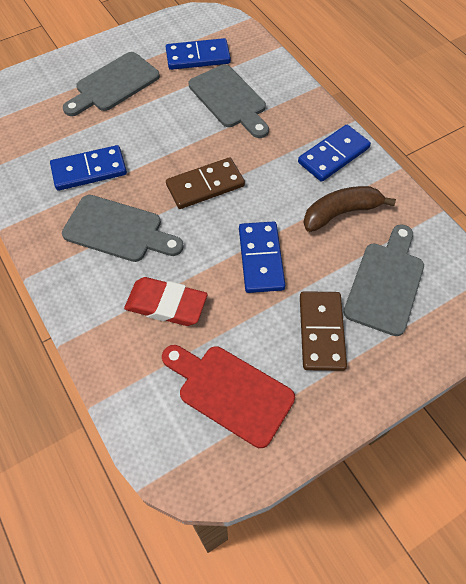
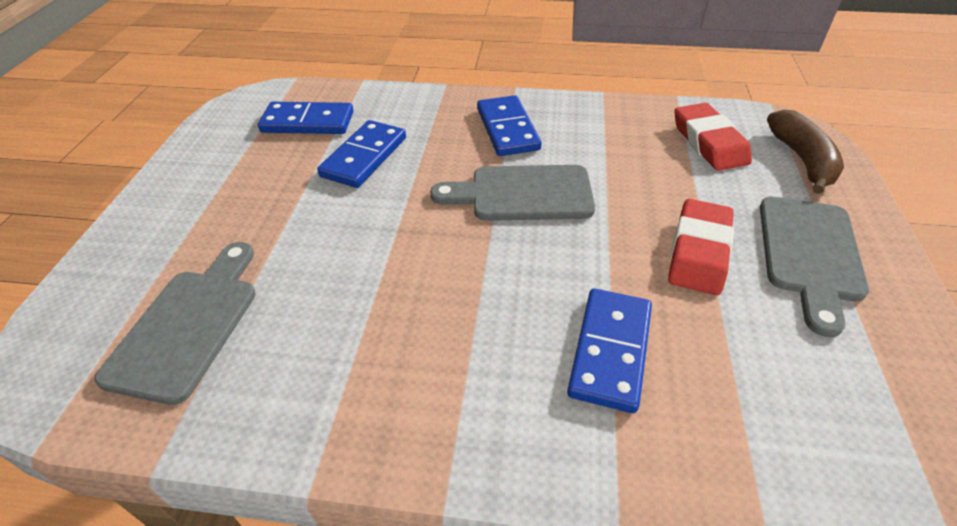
brown domino: [166,157,245,209] [300,291,347,371] = 2 -> none = 0
grey cutting board: [62,195,184,262] [63,52,160,116] [189,64,269,138] [343,225,424,336] = 4 -> [94,242,256,405] [430,165,595,221] [760,197,869,337] = 3
red cutting board: [162,345,295,448] = 1 -> none = 0
red eraser: [124,277,207,326] = 1 -> [668,199,734,295] [674,103,752,171] = 2

